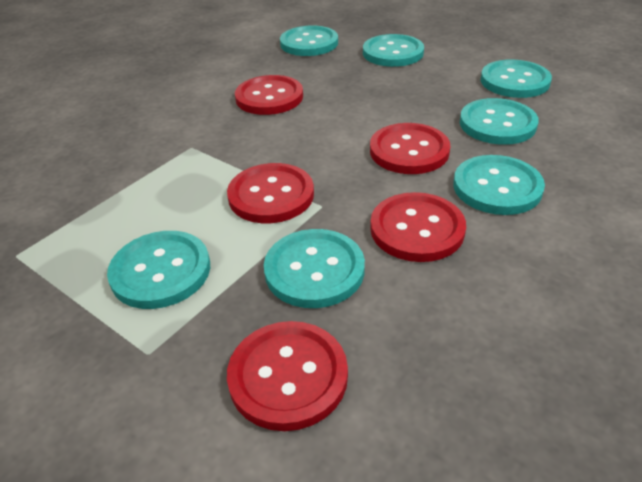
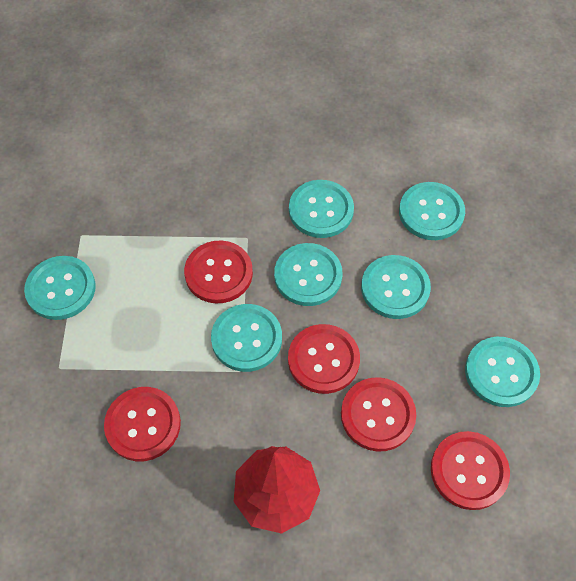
red tree: none = 0 -> [234,446,320,534] = 1

